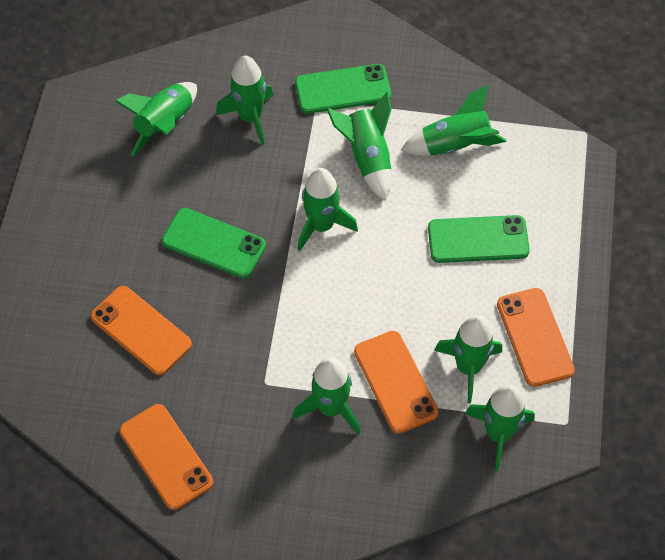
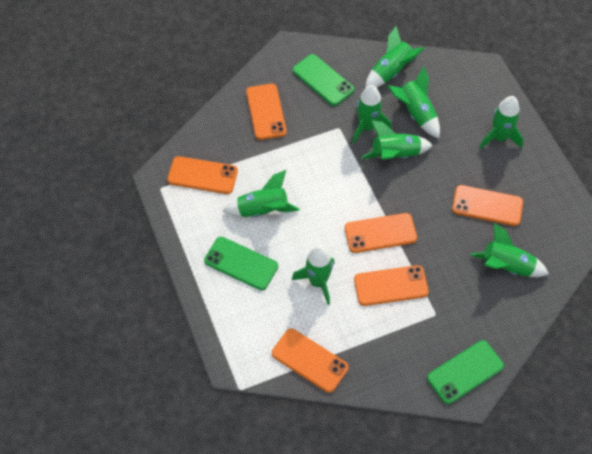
orange phone: [91,286,192,375] [119,404,213,510] [354,331,439,434] [497,288,575,387] = 4 -> [167,156,238,194] [246,84,287,140] [272,329,349,393] [345,213,417,253] [354,265,429,306] [452,185,523,226] = 6

